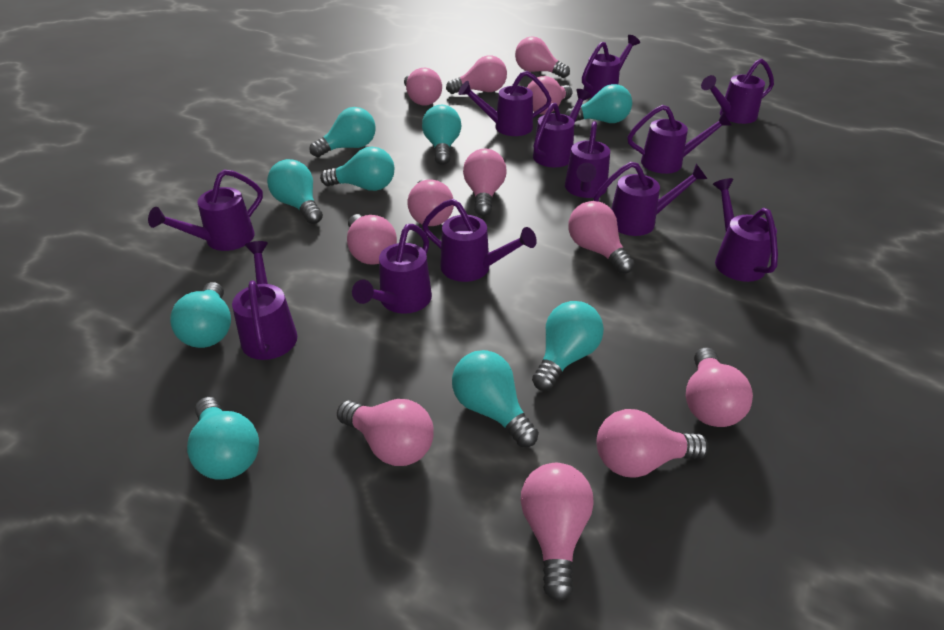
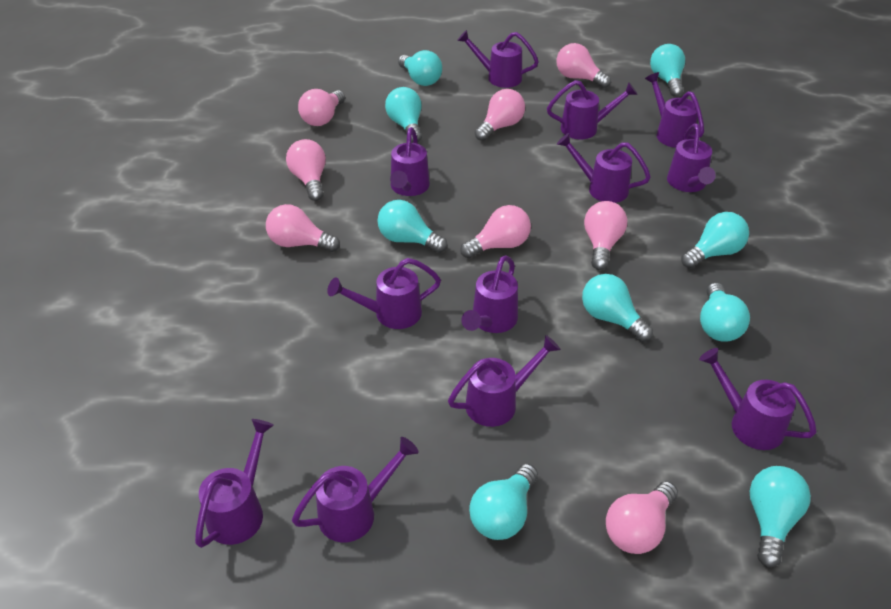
pink light bulb: [337,399,434,466] [347,214,397,265] [404,68,442,106] [408,179,454,226] [446,55,507,94] [463,149,507,216] [515,37,570,78] [521,463,594,602] [527,76,573,115] [568,201,634,274] [597,409,709,478] [686,347,753,427] = 12 -> [266,204,340,252] [286,139,326,201] [298,89,345,126] [460,205,531,258] [475,89,525,141] [556,43,611,88] [584,201,627,270] [606,481,678,554] = 8

